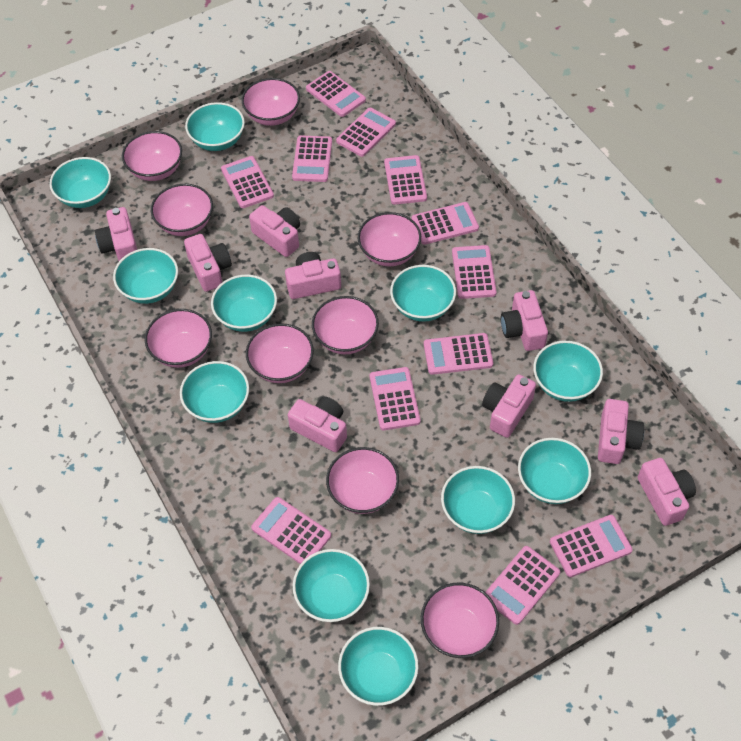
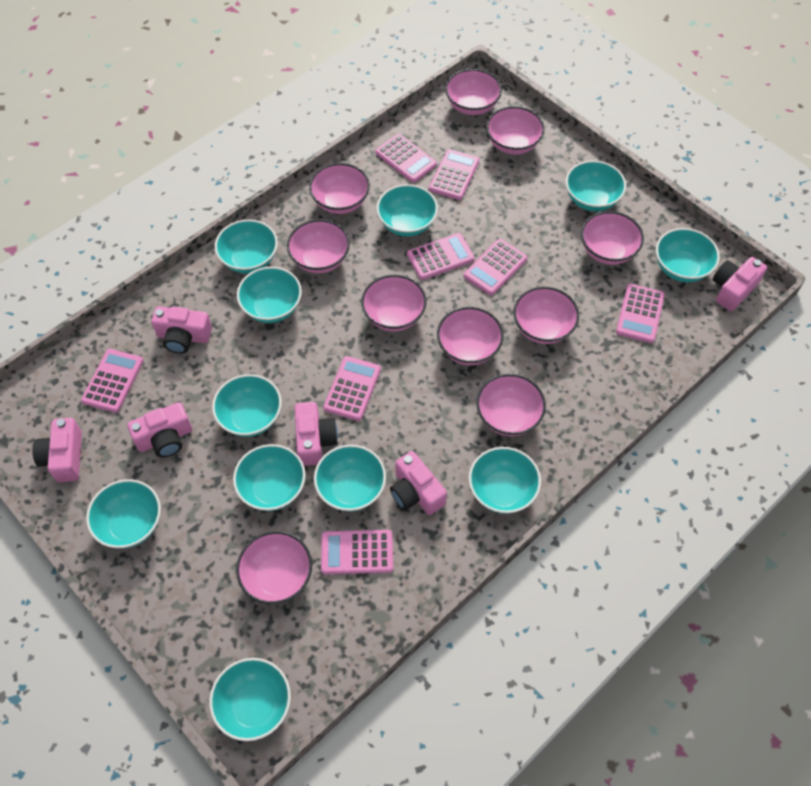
pink bowl: [122,131,182,181] [145,309,212,368] [151,184,213,236] [242,78,300,126] [246,323,314,383] [312,296,379,354] [326,447,399,514] [358,212,421,266] [421,583,499,658] = 9 -> [236,531,312,604] [287,219,350,273] [309,163,370,214] [361,275,426,331] [437,307,504,365] [445,69,502,115] [476,374,546,436] [486,106,545,155] [513,287,579,344] [581,211,644,265] = 10
pink calculator: [221,156,274,208] [251,497,331,564] [292,135,332,182] [306,71,366,117] [336,108,396,157] [370,367,421,430] [384,155,427,205] [412,202,479,245] [424,333,493,375] [452,245,497,299] [485,546,560,625] [550,515,633,577] = 12 -> [81,349,143,413] [321,530,393,574] [323,356,381,421] [375,134,437,183] [407,233,475,280] [429,149,479,200] [464,239,527,295] [616,284,665,343] = 8
pink camera: [95,207,137,261] [184,234,232,292] [249,205,300,257] [285,252,341,299] [288,397,347,452] [482,375,536,438] [501,290,548,351] [598,399,644,464] [638,458,696,526] = 9 -> [32,418,82,482] [127,402,192,458] [151,306,212,354] [294,402,338,466] [390,451,447,515] [713,257,767,311] = 6

